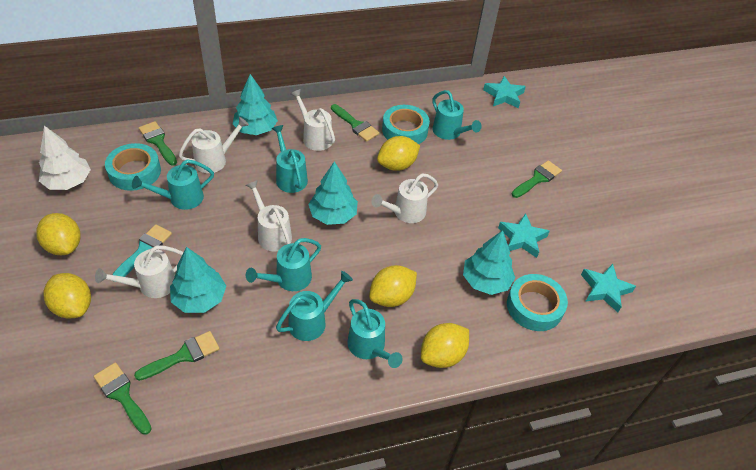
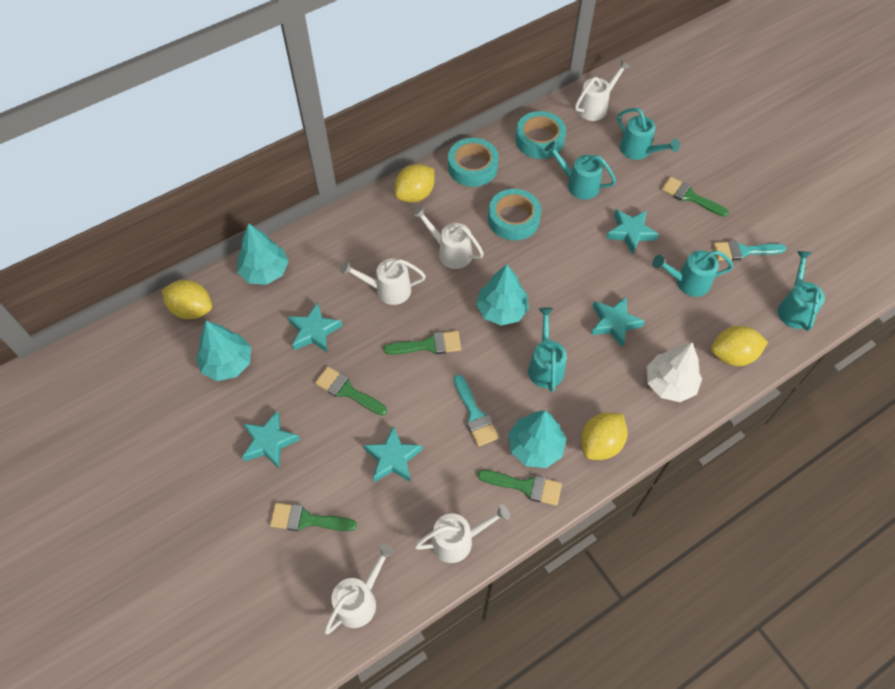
turquoise brush: [112,224,172,277] = 1 -> [454,374,499,447] [713,240,787,261] = 2
turquoise star: [483,76,526,108] [498,213,550,258] [581,264,636,312] = 3 -> [242,411,300,468] [288,302,342,352] [363,425,423,482] [591,297,645,347] [606,209,659,254] = 5
turquoise watering can: [132,159,214,210] [246,238,321,291] [271,125,308,193] [276,271,353,341] [347,299,403,368] [432,90,482,140] = 6 -> [528,307,567,392] [545,141,616,200] [617,108,680,160] [653,250,733,297] [778,251,825,331] = 5
yellow lemon: [36,213,80,255] [43,273,91,319] [369,265,417,307] [377,136,420,171] [421,323,469,368] = 5 -> [162,280,212,319] [395,164,435,203] [581,412,627,460] [711,326,768,366] = 4

